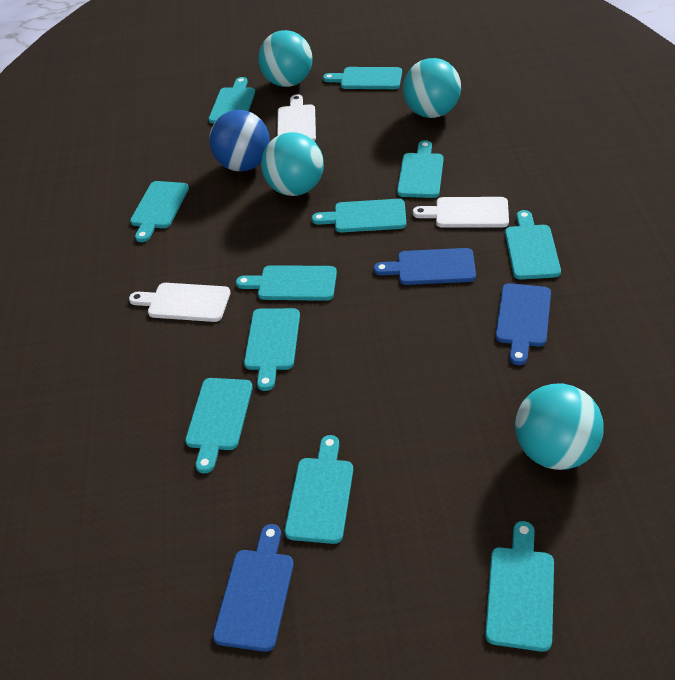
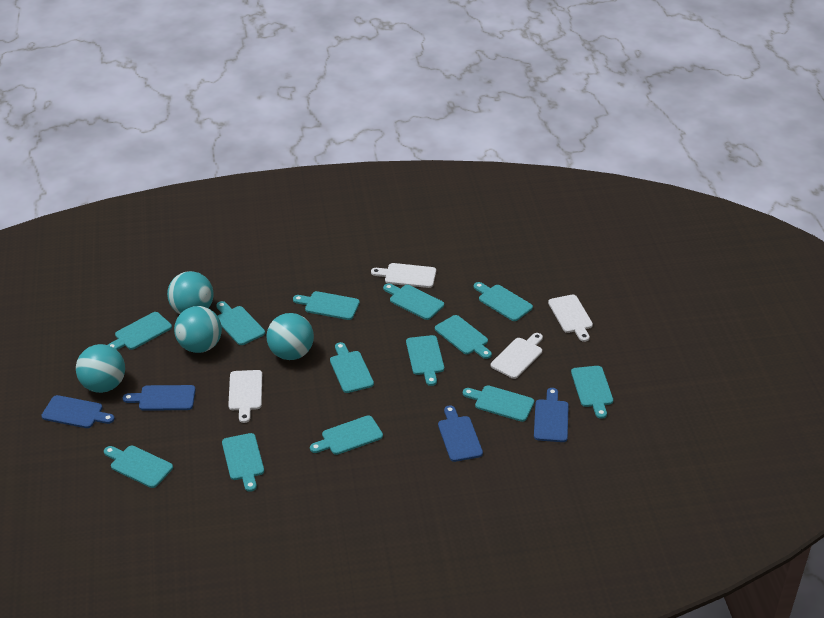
blue ball: [209,110,270,171] = 1 -> none = 0
blue cutting board: [213,524,294,652] [374,248,476,285] [495,283,551,365] = 3 -> [41,395,115,428] [123,385,195,411] [438,405,483,462] [534,388,569,442] = 4
turquoise cutting board: [130,181,189,242] [185,378,253,473] [209,77,255,124] [236,265,337,301] [244,308,300,391] [285,435,353,544] [312,199,406,232] [323,67,402,89] [397,140,444,198] [485,521,554,652] [505,210,561,279] = 11 -> [104,446,173,488] [108,312,172,350] [216,301,265,345] [222,433,264,492] [293,291,360,320] [310,415,383,455] [330,342,374,393] [383,283,444,320] [406,335,444,386] [435,315,492,359] [463,386,534,422] [474,282,533,321] [571,366,613,419] = 13
white cutting board: [129,283,231,322] [277,94,316,141] [413,197,509,228] = 3 -> [228,370,262,423] [371,263,436,288] [491,333,543,379] [548,294,593,342] = 4

